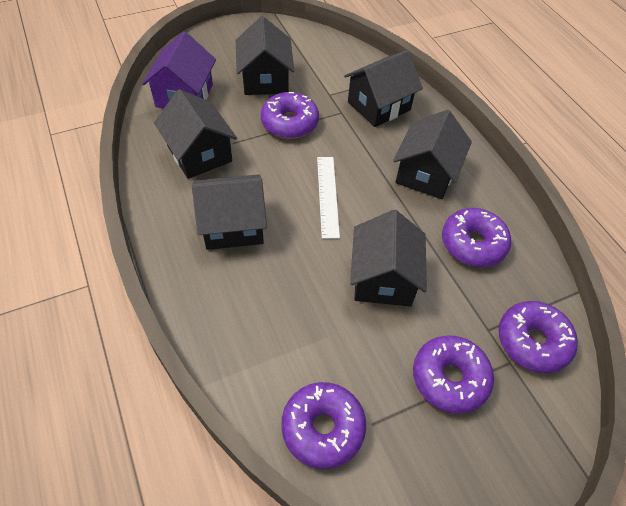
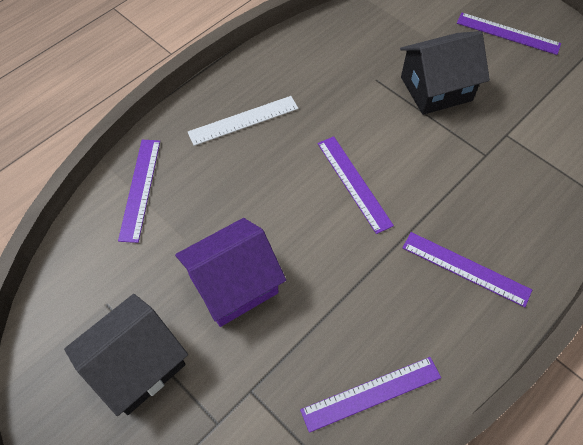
black house: [154,89,237,179] [192,174,267,250] [236,16,294,95] [344,50,423,127] [350,210,427,307] [393,110,472,199] = 6 -> [64,294,188,416] [400,31,490,115] = 2
purple donut: [261,92,319,139] [281,382,366,469] [413,335,494,414] [442,208,511,267] [499,301,578,373] = 5 -> none = 0
purple ruler: none = 0 -> [118,140,160,243] [300,357,441,433] [318,136,394,234] [403,232,532,307] [457,13,561,55] = 5

